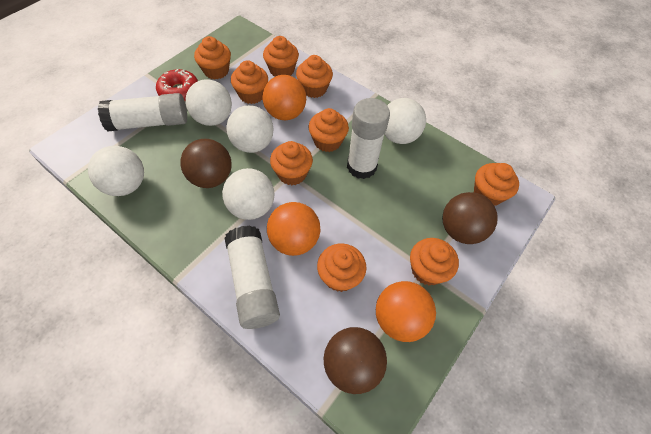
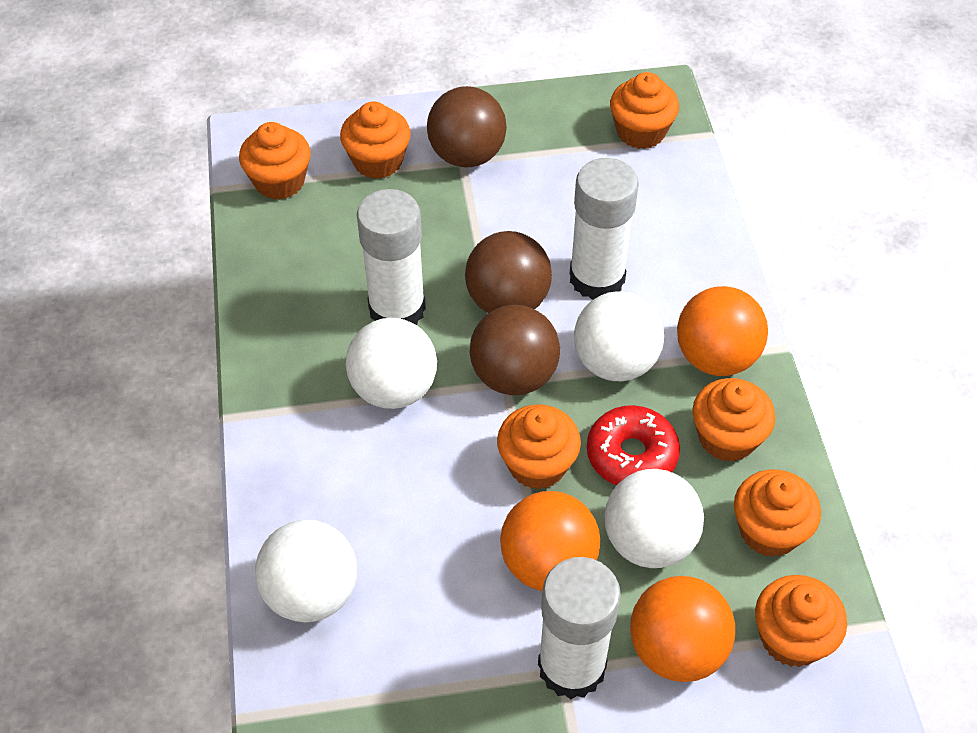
orange cupcake: [194,36,231,80] [231,60,268,104] [263,36,299,77] [270,141,313,185] [296,55,333,98] [308,108,349,152] [317,244,367,292] [410,238,459,285] [474,163,519,206] = 9 -> [239,122,311,200] [340,101,411,179] [497,404,581,489] [610,72,679,149] [692,378,776,462] [734,469,821,557] [755,575,847,667] = 7
white ball: [88,146,144,196] [185,79,232,126] [222,168,275,220] [226,105,274,153] [384,98,426,144] = 5 -> [255,520,357,622] [346,318,437,409] [574,291,664,381] [605,469,704,568] = 4

